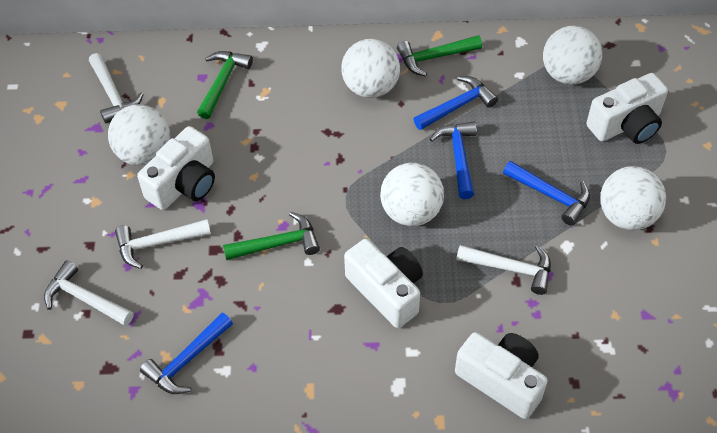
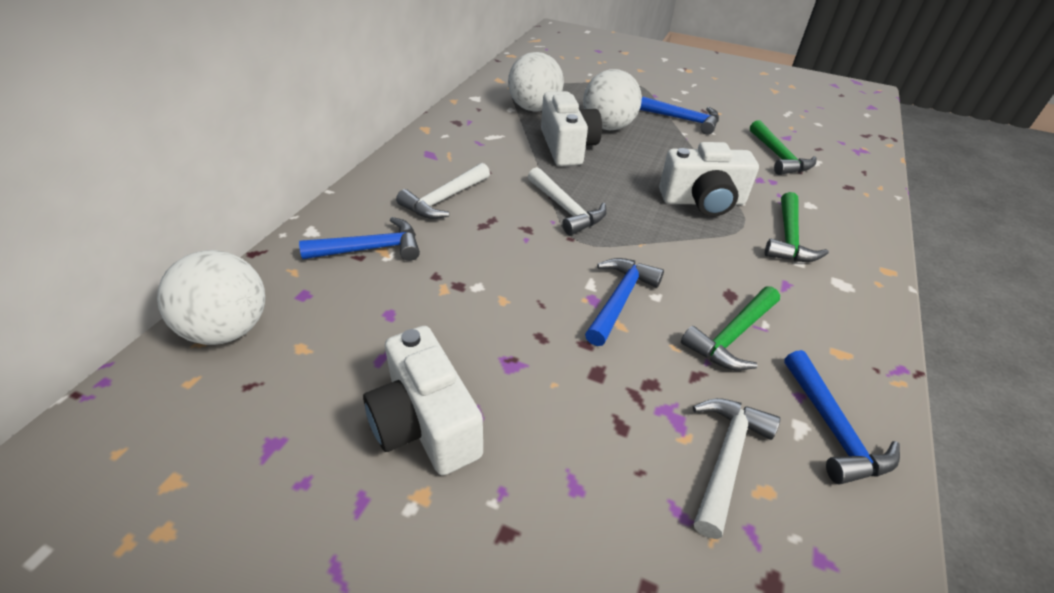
white ball: [108,104,170,166] [341,39,400,98] [380,163,444,226] [543,26,602,85] [600,166,666,230] = 5 -> [157,250,265,345] [508,52,564,112] [583,69,642,130] = 3
white camera: [137,126,215,210] [344,239,423,328] [455,332,548,419] [586,73,668,144] = 4 -> [363,326,483,476] [541,91,602,166] [659,142,759,217] = 3
white hammer: [44,260,134,326] [89,53,144,124] [115,219,211,269] [456,245,551,295] = 4 -> [396,163,490,219] [528,167,607,235] [693,398,780,539] = 3

